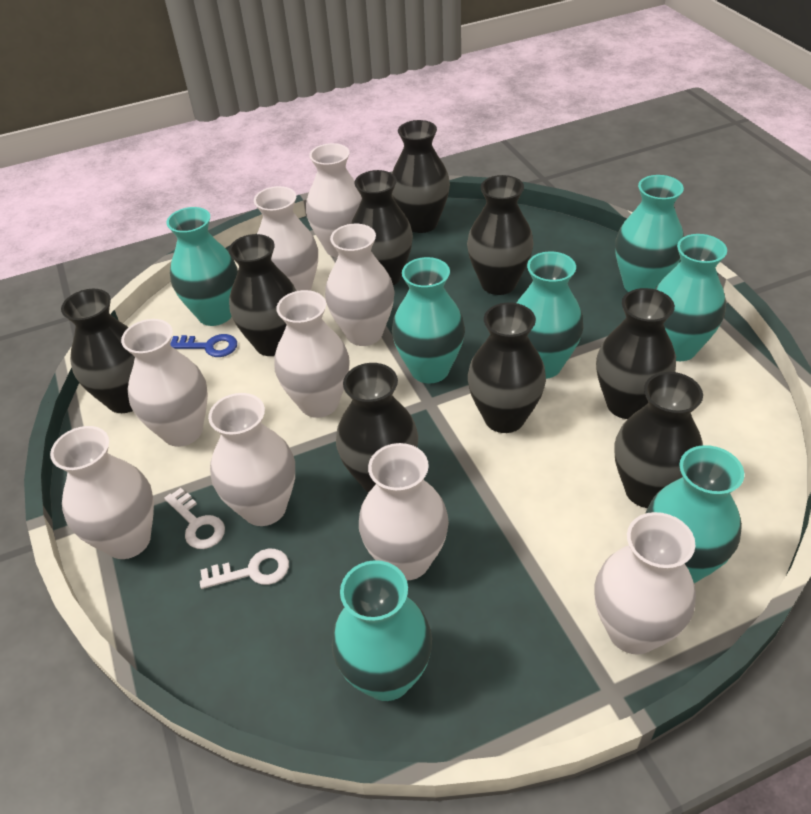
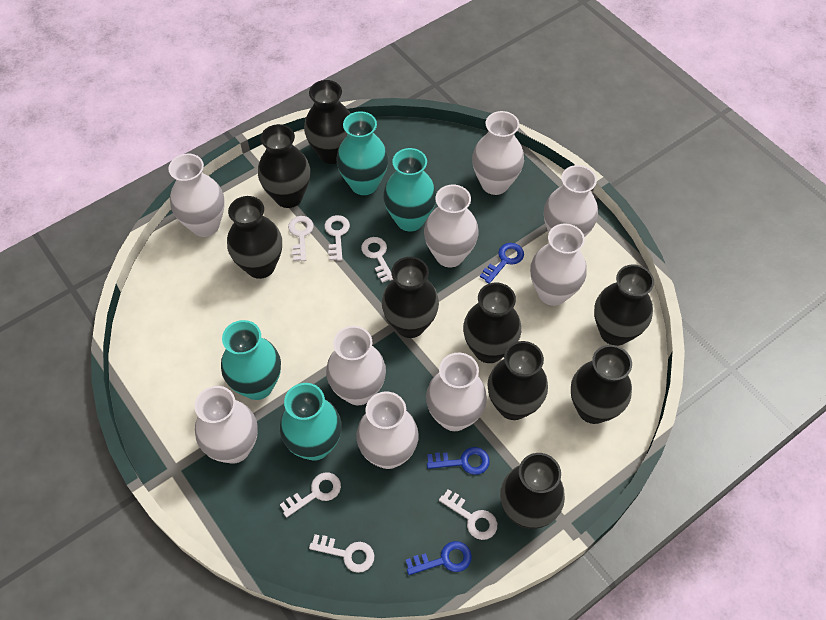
blue key: [170,334,237,357] = 1 -> [406,541,472,575] [427,447,490,475] [480,243,524,284] = 3
turquoise vase: [166,207,238,326] [332,560,432,701] [392,257,465,383] [517,252,583,379] [615,175,684,292] [645,445,744,583] [655,234,727,361] = 7 -> [221,320,281,400] [280,383,342,461] [336,111,389,195] [383,148,436,231] = 4
white key: [164,488,225,549] [200,549,289,589] = 2 -> [280,472,341,518] [288,216,314,261] [309,534,374,573] [325,215,350,261] [361,237,393,283] [439,489,497,540] = 6

